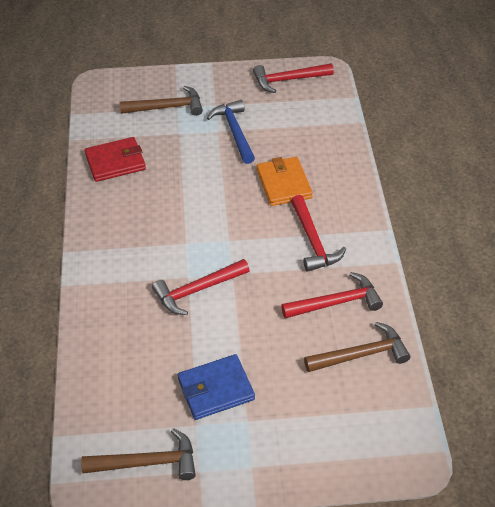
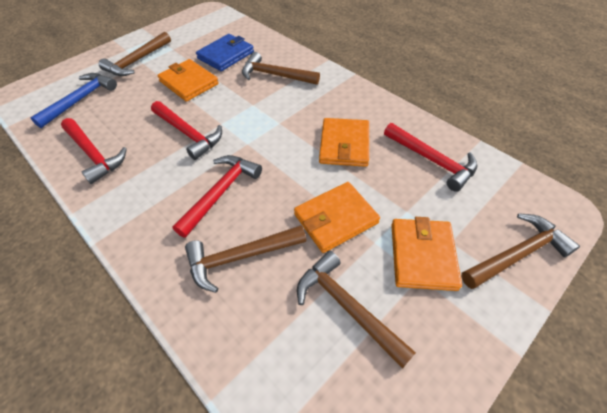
brown hammer: [81,428,196,480] [120,86,203,116] [304,322,410,372] = 3 -> [99,32,171,76] [185,225,306,293] [242,52,320,85] [297,251,416,369] [461,213,580,289] = 5
orange wallet: [257,157,313,206] = 1 -> [157,59,219,102] [294,182,380,253] [319,118,369,167] [391,217,462,291] = 4
red wallet: [84,137,146,182] = 1 -> none = 0

